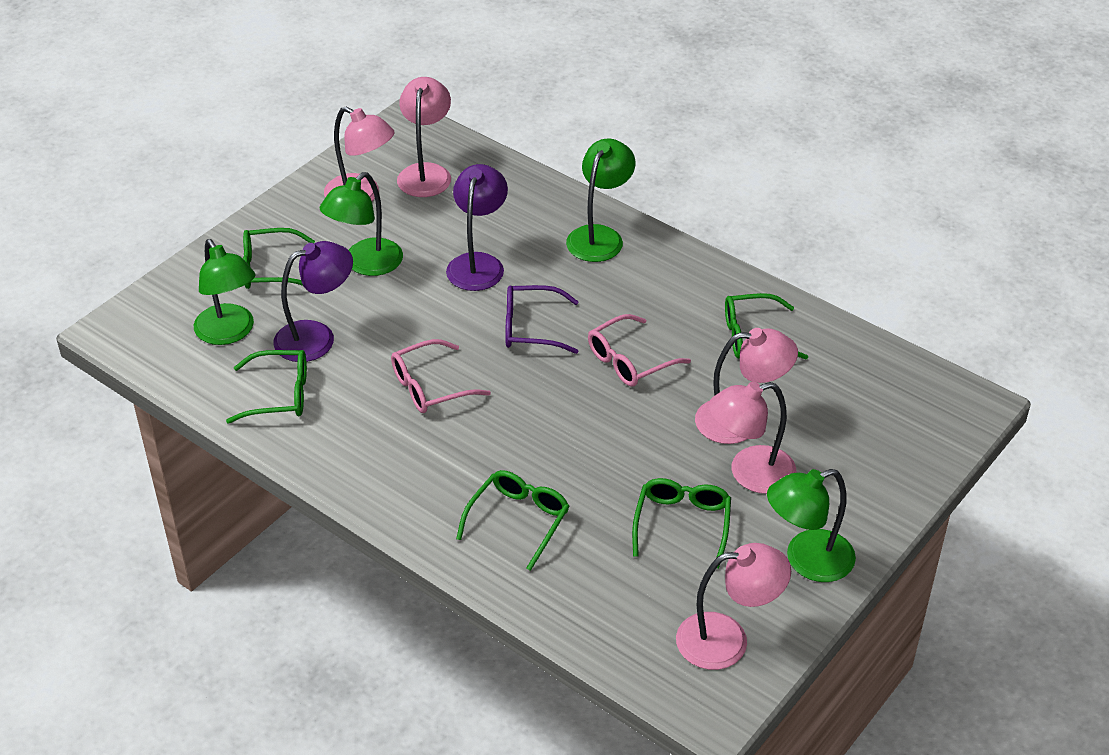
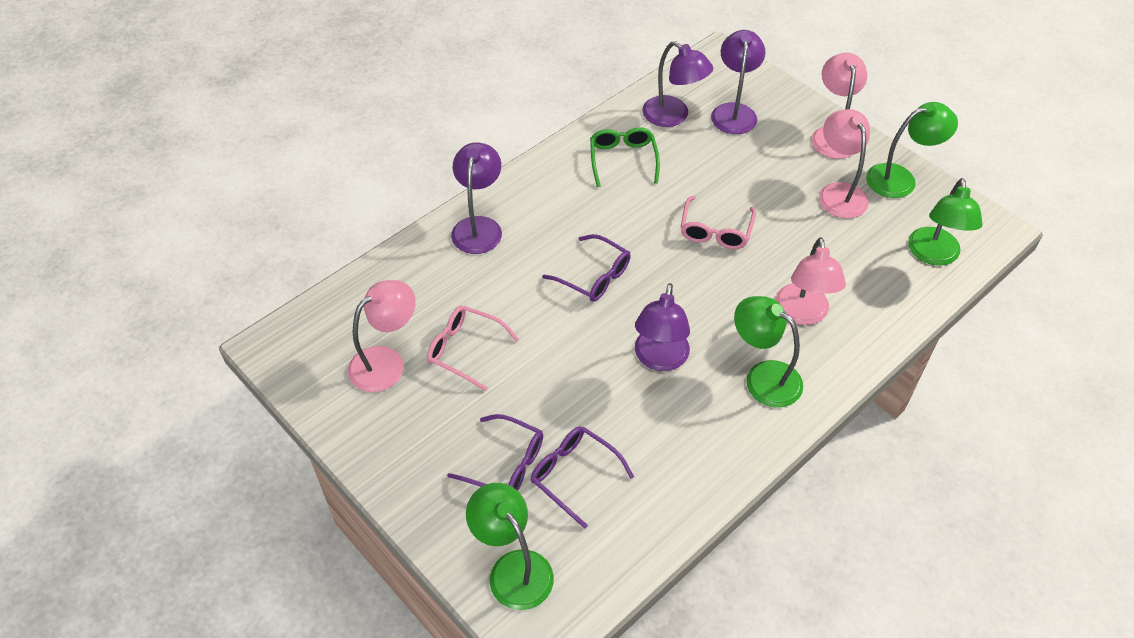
green glasses: [226,350,307,423] [243,228,315,289] [456,470,570,571] [632,478,731,569] [725,293,808,360] = 5 -> [590,127,660,187] = 1
pink lamp: [324,106,395,201] [397,77,451,197] [676,543,791,670] [695,328,798,444] [709,382,796,494] = 5 -> [348,280,416,392] [775,237,846,325] [811,53,867,159] [819,109,870,218] = 4
purple glasses: [505,285,579,354] = 1 -> [447,414,543,491] [531,426,634,528] [542,234,631,302] = 3
purple lamp: [273,241,353,362] [446,164,508,291] = 2 -> [451,142,502,254] [635,283,690,371] [642,41,713,127] [711,30,765,134] = 4

